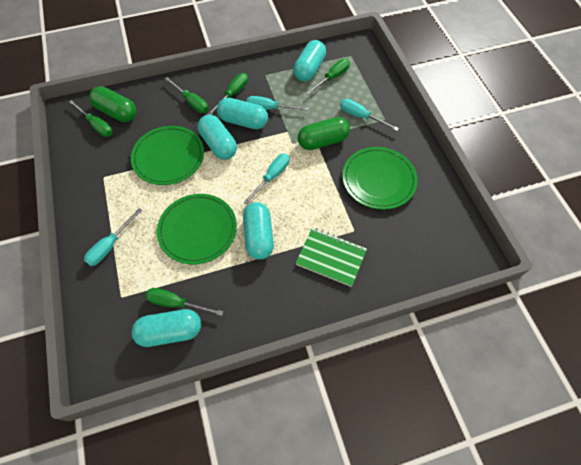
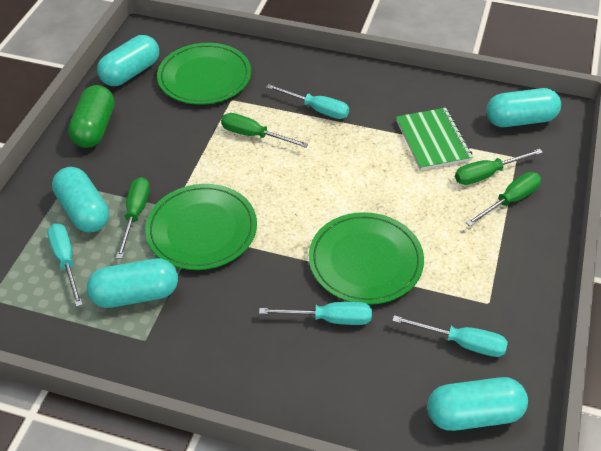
green capsule: [89,86,136,122] [298,117,350,150] = 2 -> [68,85,115,148] = 1
green screwdriver: [69,100,113,137] [146,288,223,316] [164,77,208,113] [207,73,248,115] [306,59,350,95] = 5 -> [116,177,150,259] [221,113,308,148] [455,149,543,185] [466,172,541,226] = 4

